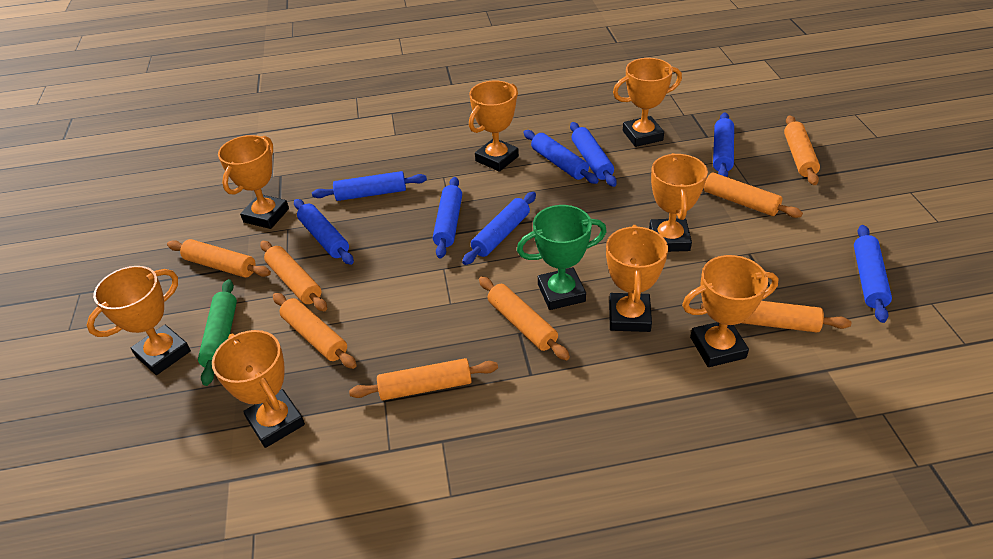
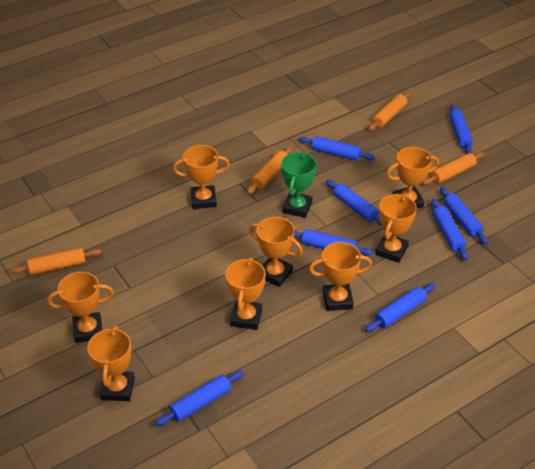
green rolling pin: [198,279,237,386] = 1 -> none = 0
orange rolling pin: [167,239,271,278] [260,241,327,311] [273,293,357,369] [349,358,498,400] [479,276,570,360] [701,301,851,332] [704,172,803,218] [784,116,820,185] = 8 -> [10,248,102,275] [247,146,293,194] [368,92,411,131] [422,152,484,185] = 4

